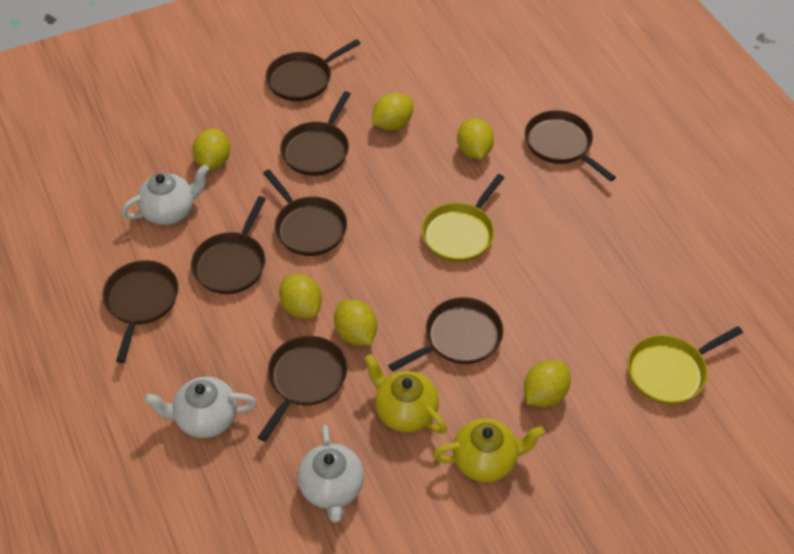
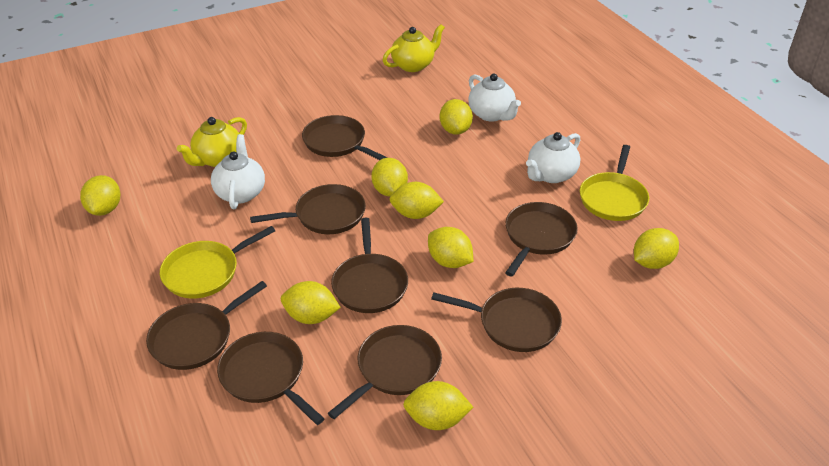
yellow lemon: [192,128,230,170] [279,274,322,319] [334,300,377,345] [372,93,414,130] [457,118,494,159] [524,360,571,407] = 6 -> [80,175,120,216] [281,281,341,324] [371,158,408,197] [389,182,444,219] [403,381,473,430] [428,227,473,268] [439,99,473,135] [634,228,679,269] = 8

